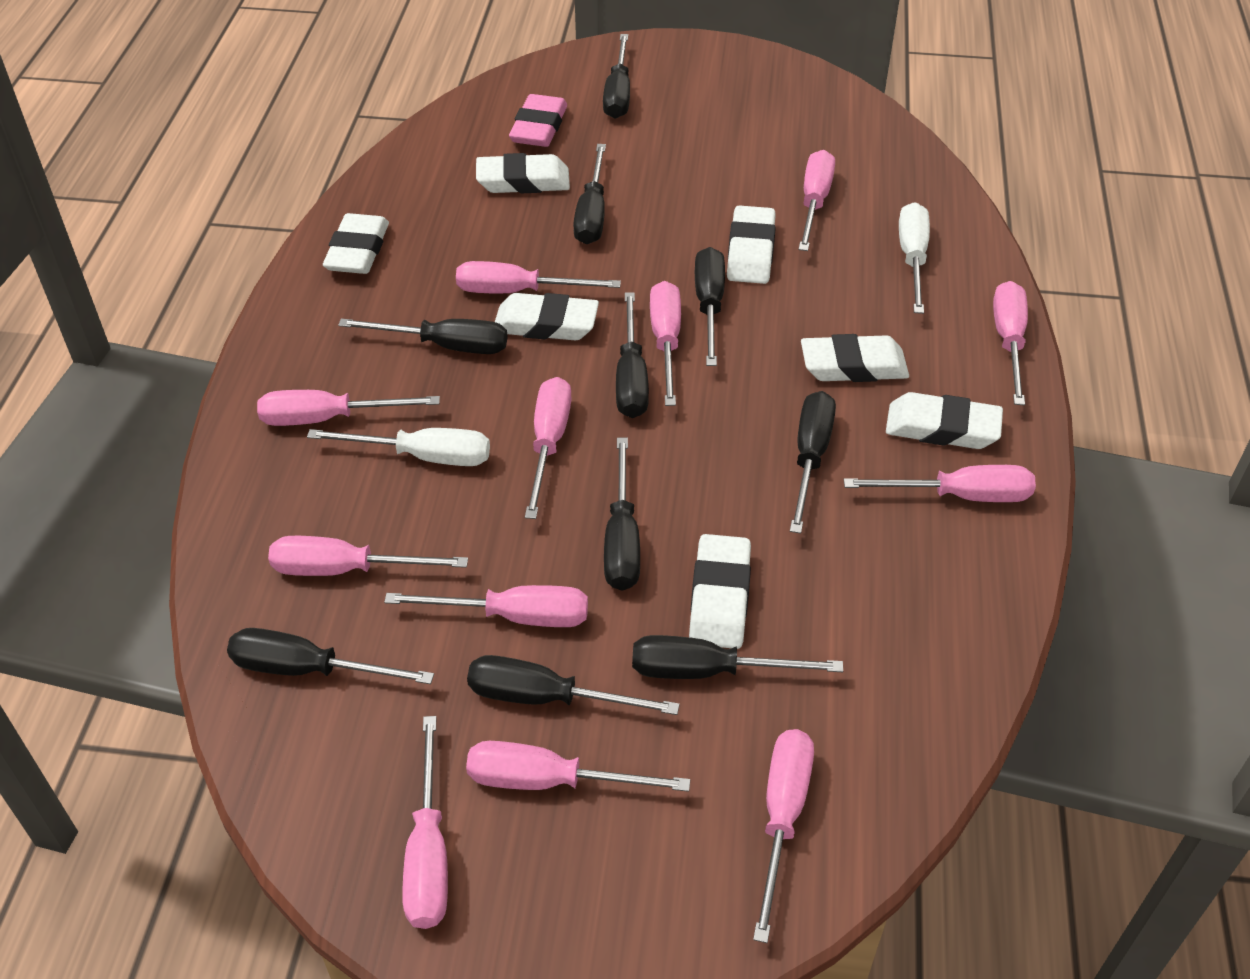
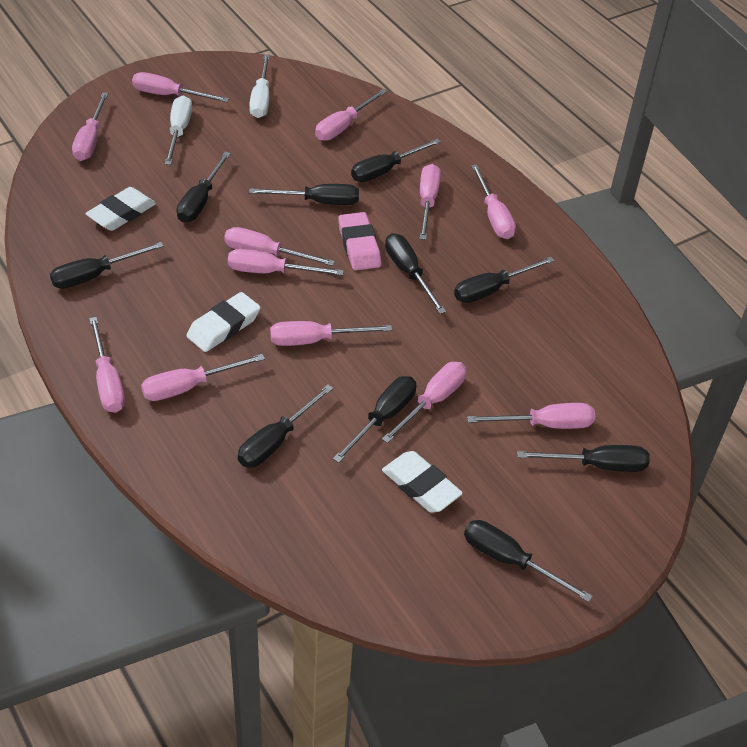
white eraser: [323,213,389,274] [476,153,570,193] [495,293,599,340] [689,534,751,649] [727,205,776,284] [801,334,909,382] [886,392,1003,449] = 7 -> [85,187,156,231] [186,292,261,352] [382,451,463,513] = 3

